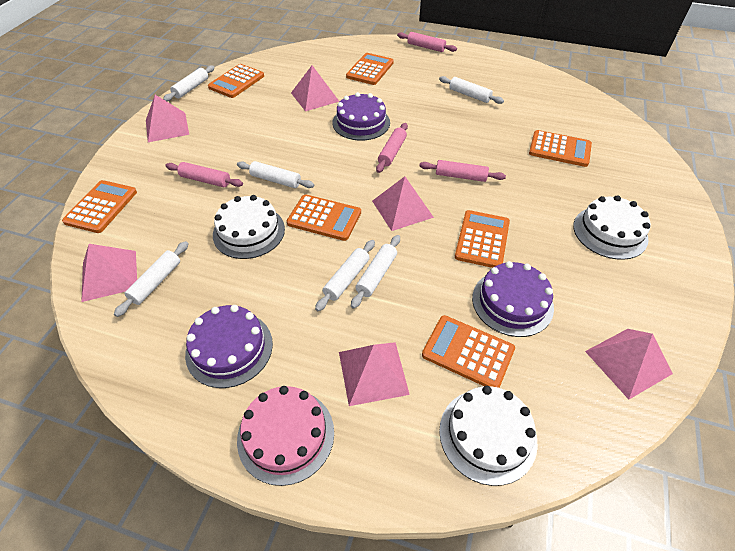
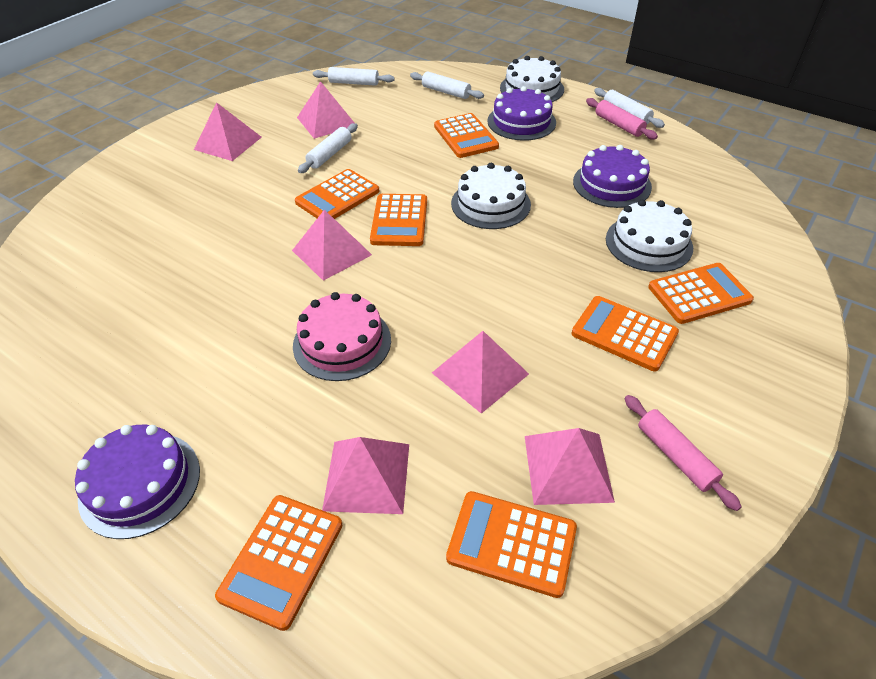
pink rolling pin: [165,162,243,187] [376,123,408,173] [397,32,457,52] [419,160,506,182] = 4 -> [586,98,658,140] [624,395,742,511] = 2
white rolling pin: [114,241,189,317] [163,65,214,102] [237,161,314,188] [315,240,375,311] [351,235,400,309] [439,76,504,104] = 6 -> [298,123,358,173] [313,67,395,86] [410,72,484,99] [594,88,665,128] = 4

